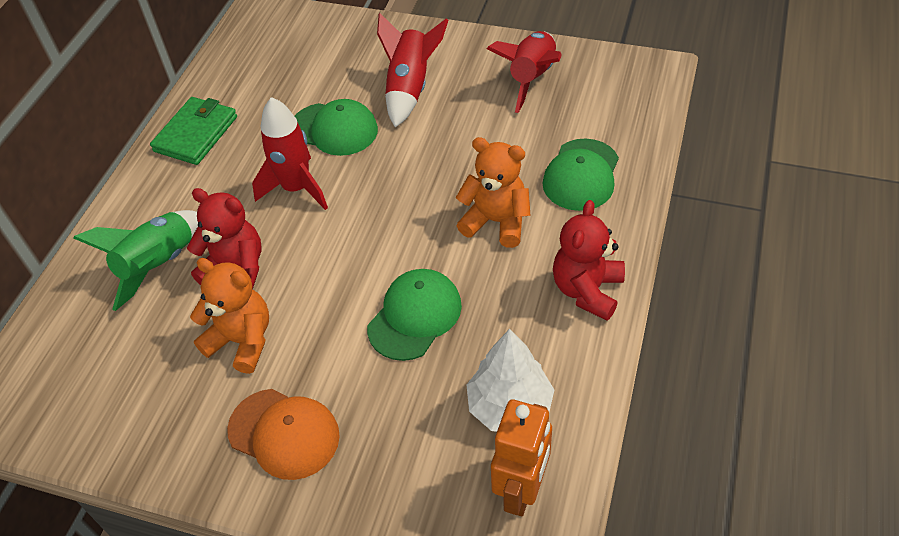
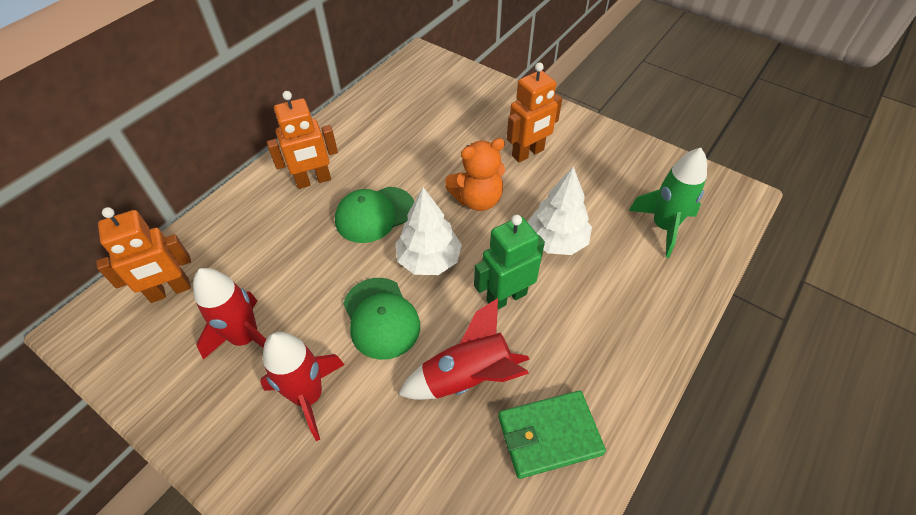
green cap: [295,99,378,156] [367,269,462,361] [542,138,619,211] = 3 -> [335,187,414,243] [343,278,420,360] = 2
green robot: none = 0 -> [474,214,545,309] = 1
orange cap: [227,389,340,480] = 1 -> none = 0
orange robot: [491,399,552,516] = 1 -> [96,207,191,303] [267,91,338,189] [507,62,562,162] = 3
orange teddy bear: [190,258,269,374] [456,137,531,248] = 2 -> [445,138,505,211] = 1
red teddy bear: [187,188,261,290] [553,200,625,321] = 2 -> none = 0
white tree: [467,329,554,432] = 1 -> [395,187,462,275] [527,166,592,255] = 2

